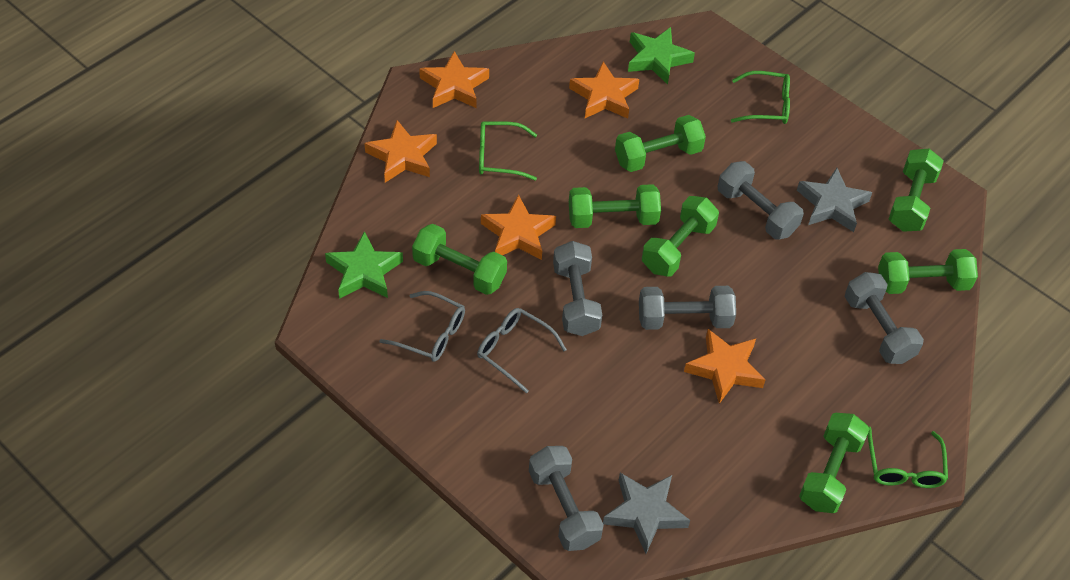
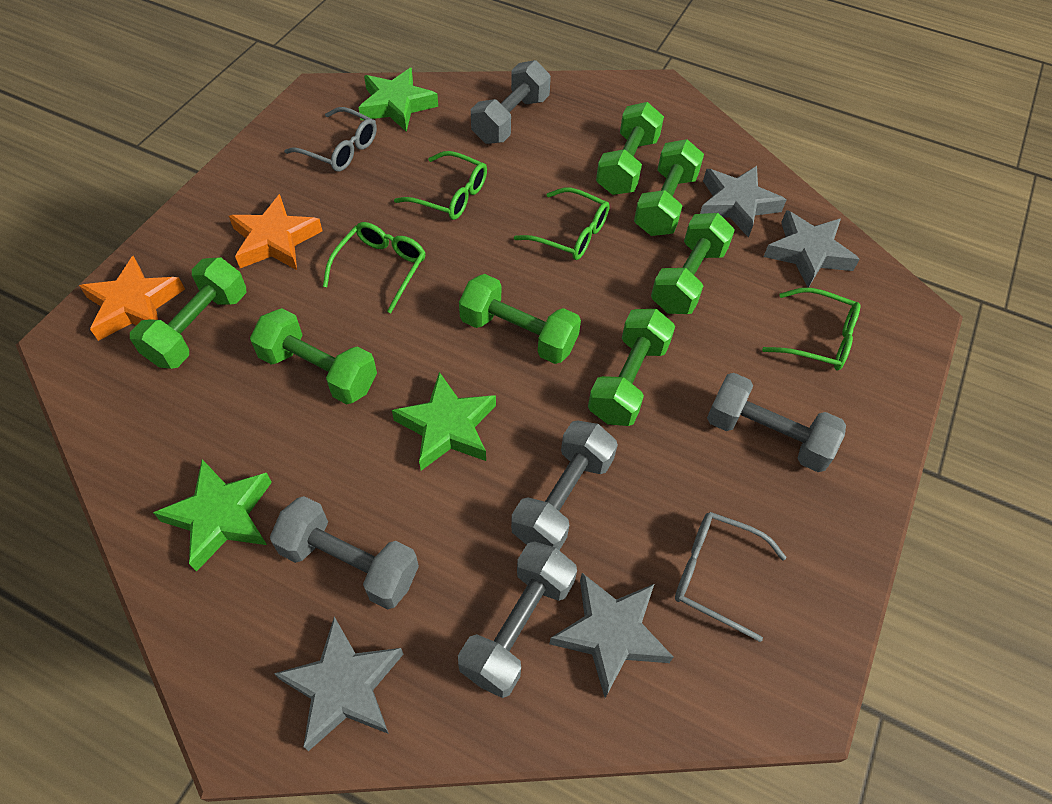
green glasses: [479,121,537,180] [731,71,790,124] [868,426,948,488] = 3 -> [323,222,426,313] [394,151,487,220] [514,188,610,260] [762,288,860,371] = 4
green star: [325,231,403,299] [628,27,695,85] = 2 -> [153,459,272,572] [358,68,438,132] [392,372,496,471] = 3
grey star: [603,473,690,554] [797,168,872,232] = 2 -> [274,617,403,751] [549,573,673,698] [700,166,786,238] [763,210,860,288] = 4
orange star: [365,120,437,183] [419,51,489,108] [481,194,556,260] [569,61,639,119] [684,329,765,404] = 5 -> [79,256,185,341] [229,194,322,270] = 2

